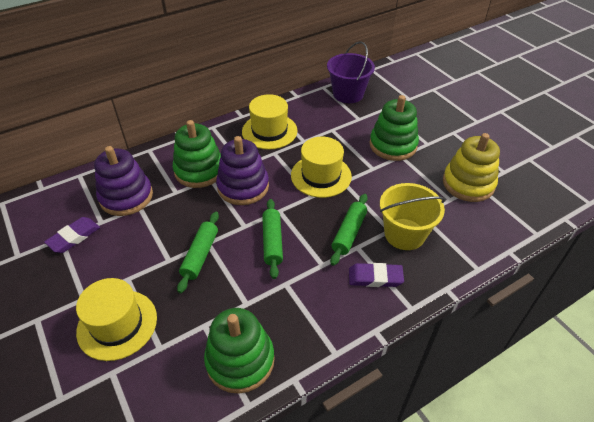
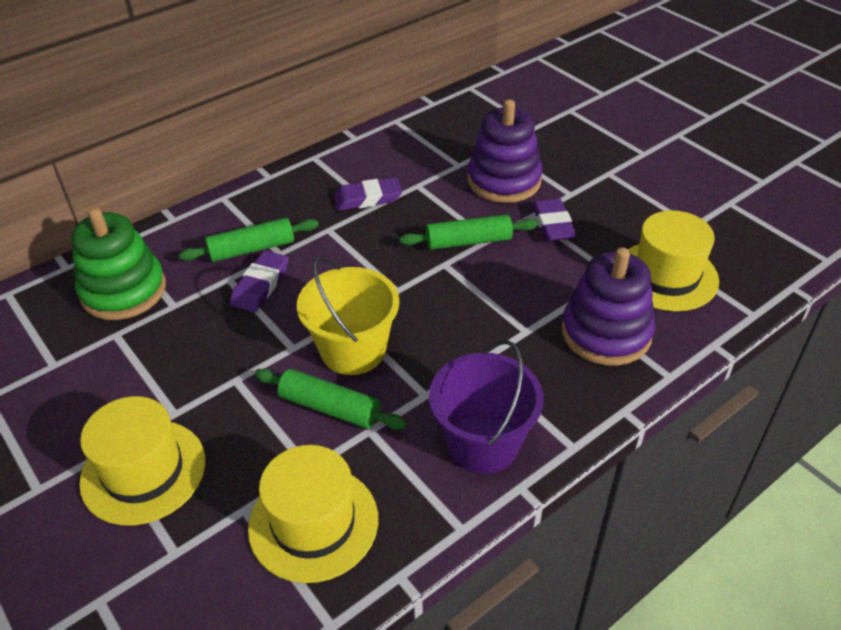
green stacking toy: [173,120,221,188] [204,308,275,394] [370,95,419,161] = 3 -> [71,207,166,320] = 1
purple eraser: [44,217,100,253] [349,263,404,287] = 2 -> [230,250,289,313] [334,177,402,211] [532,198,577,242] = 3
yellow stacking toy: [443,133,500,202] = 1 -> none = 0

